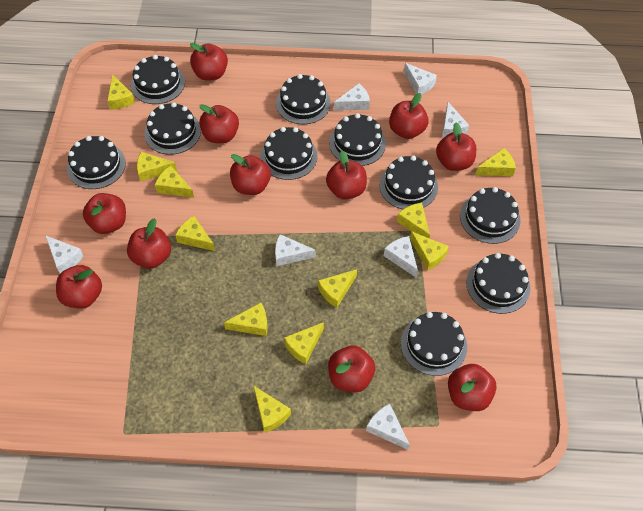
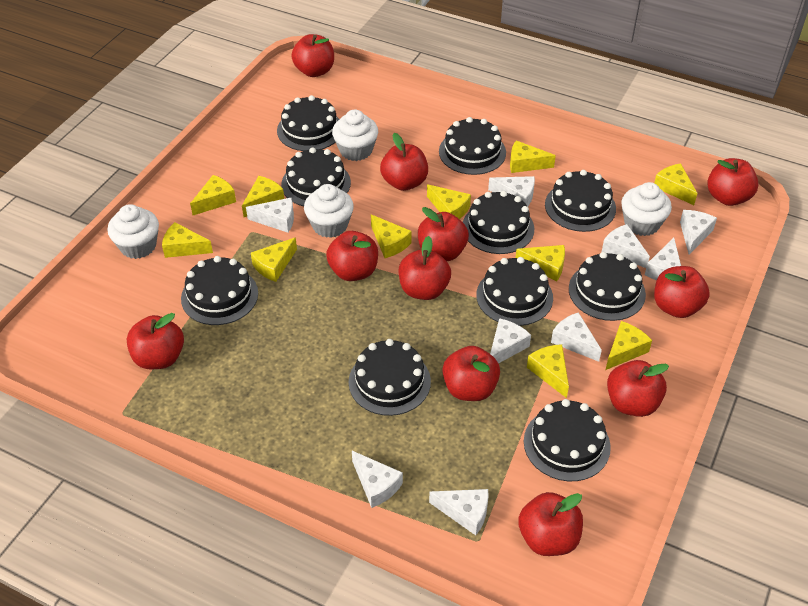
white cheese: [45,235,84,273] [275,234,316,266] [334,83,370,111] [366,404,410,450] [384,236,418,277] [404,63,437,95] [442,102,469,137] = 7 -> [246,198,294,233] [352,451,403,508] [429,489,489,535] [488,176,535,207] [490,318,531,364] [551,312,602,362] [602,224,650,268] [645,238,681,280] [680,210,717,255] = 9
white cupcake: none = 0 -> [107,204,159,259] [304,184,354,238] [332,110,378,161] [621,182,672,236] = 4

